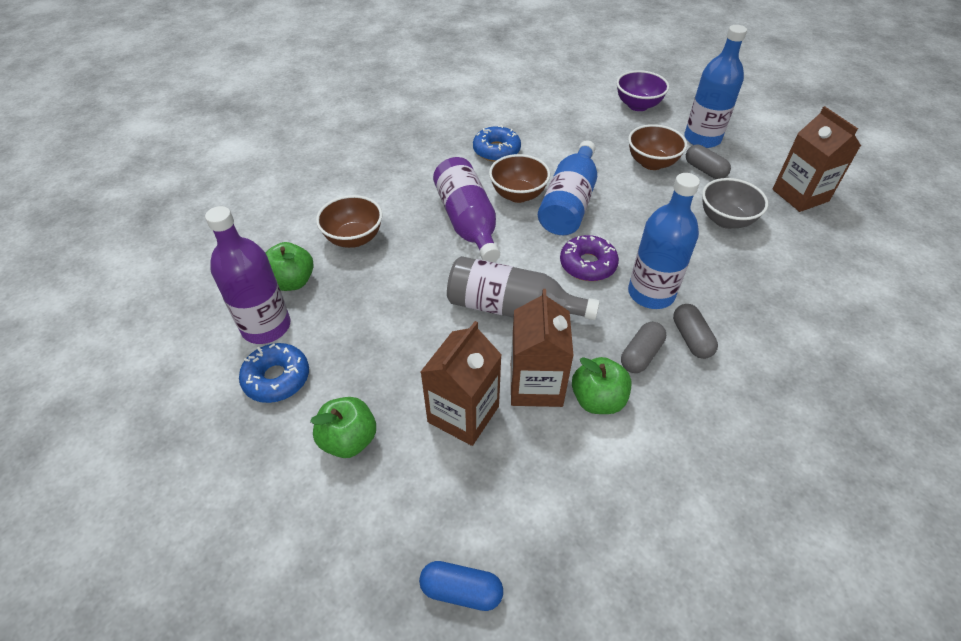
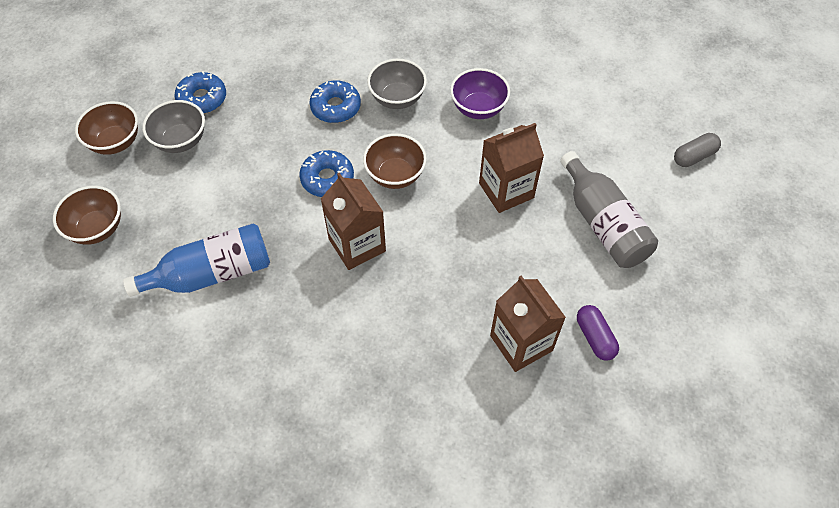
blue bottle: [538,140,597,235] [628,173,700,309] [684,25,747,148] = 3 -> [123,223,270,297] = 1
blue capsule: [419,561,503,611] = 1 -> none = 0
blue donut: [239,343,309,403] [473,125,521,162] = 2 -> [175,71,226,114] [299,150,354,197] [309,81,361,123] = 3
green apple: [266,242,314,291] [310,397,376,458] [572,357,632,414] = 3 -> none = 0
grey bowl: [702,178,768,229] = 1 -> [142,100,205,153] [367,59,427,109] = 2
grey capsule: [621,322,666,373] [673,304,718,359] [686,145,731,179] = 3 -> [674,133,721,167] = 1
purple bottle: [205,206,290,344] [433,157,500,262] = 2 -> none = 0
purple capsule: none = 0 -> [577,305,619,361] = 1
purple donut: [560,235,619,281] = 1 -> none = 0

